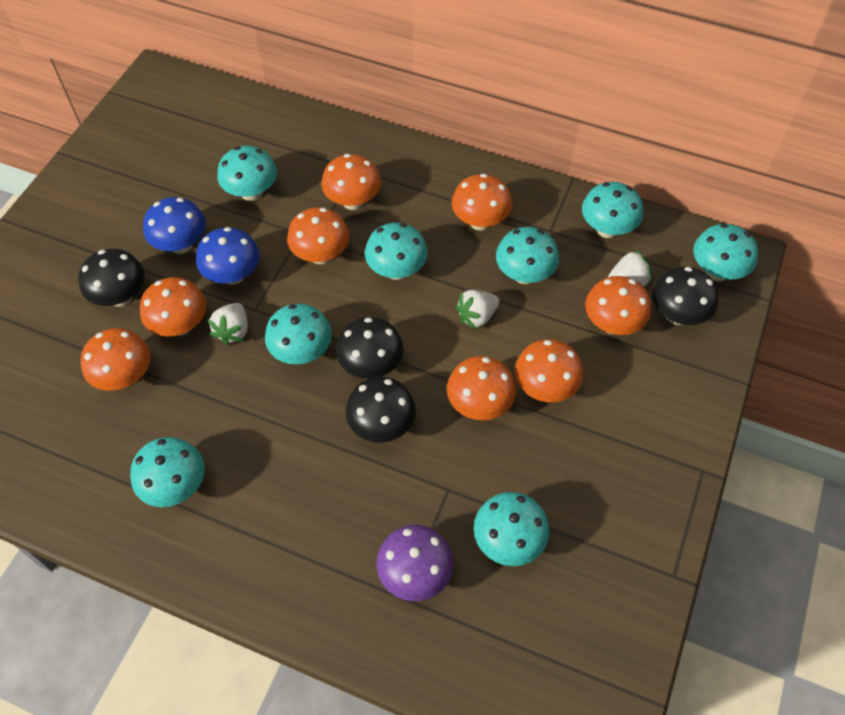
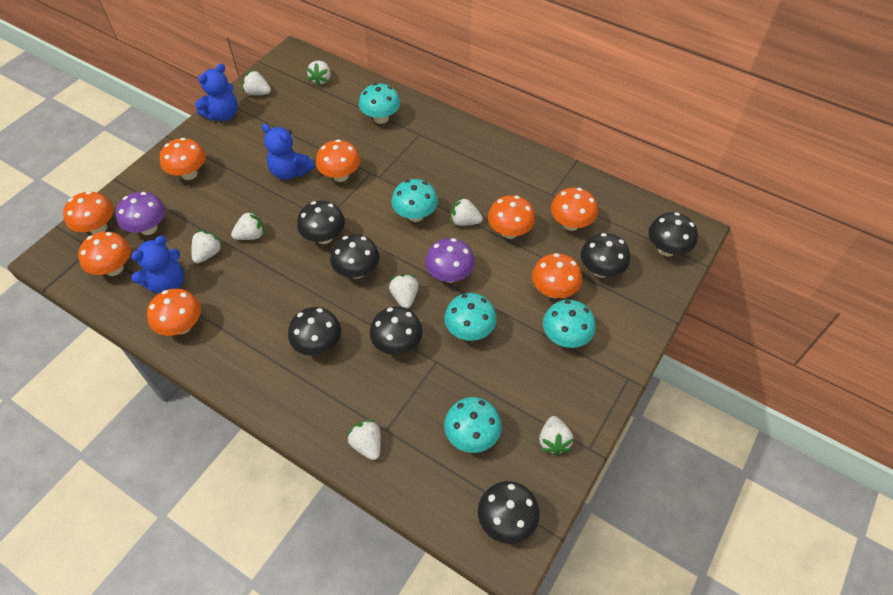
black mushroom: [79,249,145,307] [336,317,404,379] [345,377,416,443] [652,267,718,325] = 4 -> [288,307,341,356] [297,201,345,244] [330,234,379,279] [370,306,423,355] [478,481,540,544] [581,233,630,278] [648,212,698,256] = 7
blue mushroom: [143,197,206,254] [196,227,260,285] = 2 -> none = 0
blue teddy bear: none = 0 -> [131,236,184,293] [195,64,238,121] [261,124,315,180] = 3
purple mushroom: [377,525,454,601] = 1 -> [116,192,165,235] [425,238,475,283] = 2
turquoise mushroom: [130,437,205,507] [217,146,277,201] [265,304,332,365] [365,223,428,280] [474,492,549,566] [496,227,559,284] [582,182,643,238] [693,224,758,281] = 8 -> [359,83,401,124] [392,179,438,222] [444,293,497,341] [444,397,502,453] [543,300,596,348] = 5
white strawberry: [207,303,248,345] [456,290,499,329] [608,249,652,287] = 3 -> [191,230,223,263] [231,210,264,240] [242,70,271,95] [307,61,331,86] [347,420,381,460] [389,274,419,309] [451,197,483,226] [539,416,574,456] = 8

